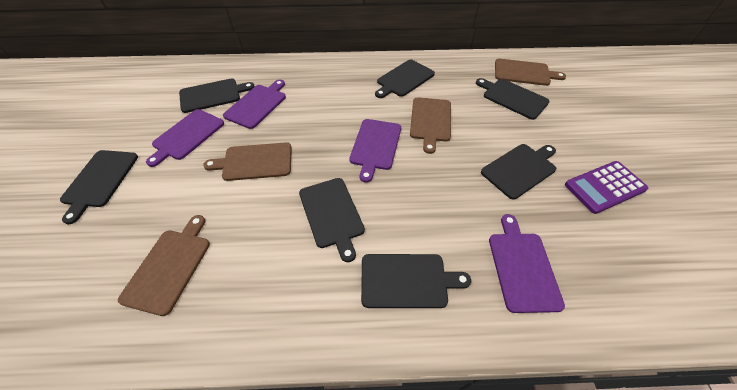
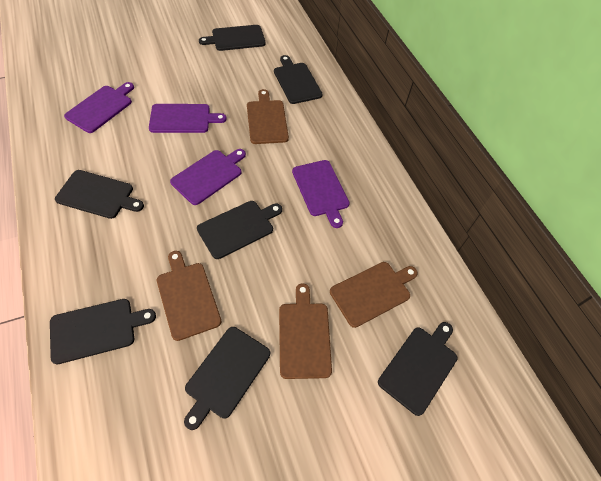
purple calculator: [565,161,648,214] = 1 -> none = 0

